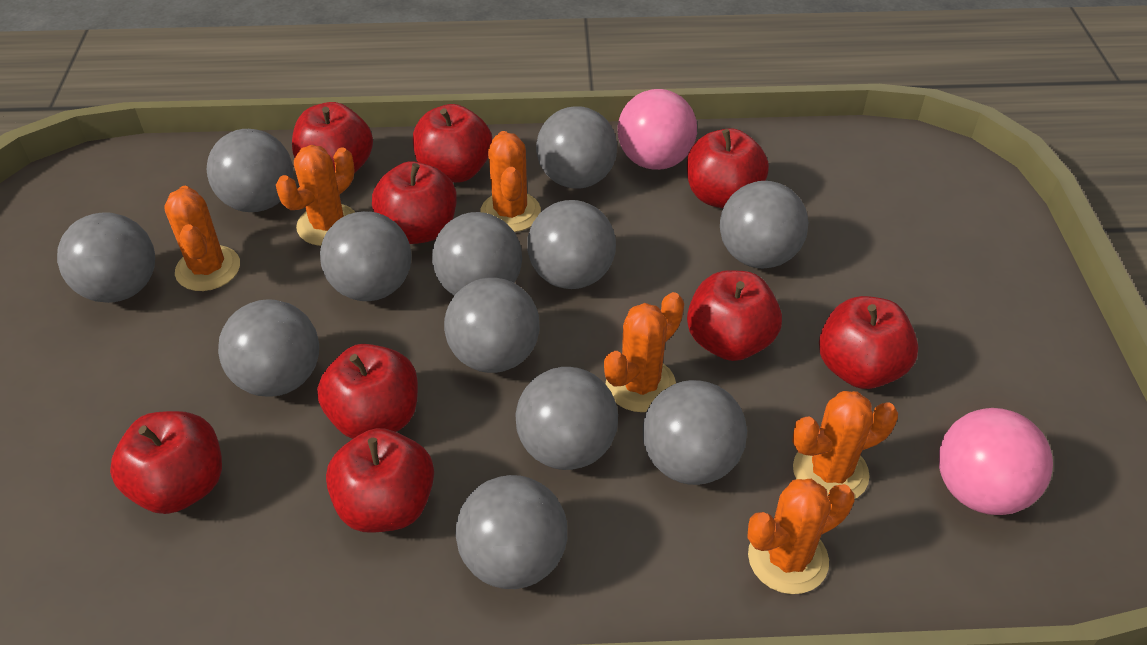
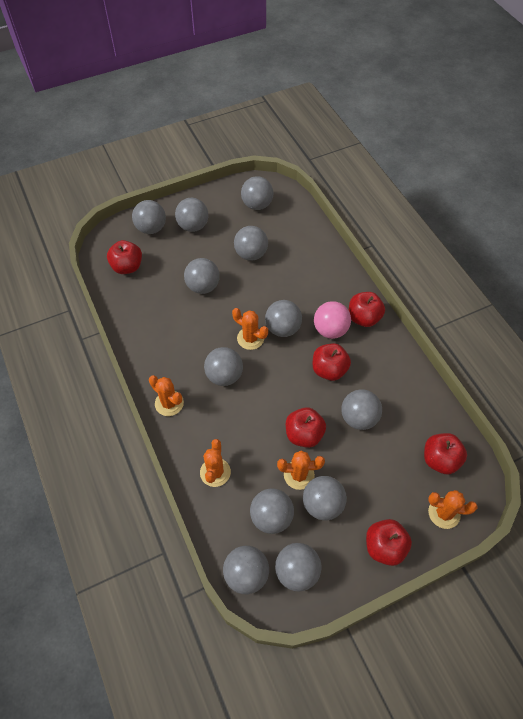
orange cactus: [164,186,240,291] [276,145,355,246] [480,131,541,232] [604,292,684,412] [747,479,855,594] [792,391,898,499] = 6 -> [149,375,184,416] [200,439,231,487] [232,308,268,350] [277,451,325,490] [428,490,477,529] = 5
pink ball: [618,89,697,170] [939,408,1053,515] = 2 -> [314,301,351,339] = 1
red apple: [110,411,222,514] [292,102,373,173] [317,344,418,439] [326,428,434,533] [372,161,457,244] [413,104,492,183] [687,128,769,208] [687,270,782,361] [819,296,918,389] = 9 -> [107,240,142,274] [286,407,326,448] [313,343,351,381] [349,292,385,327] [366,519,412,566] [424,433,467,474] = 6

